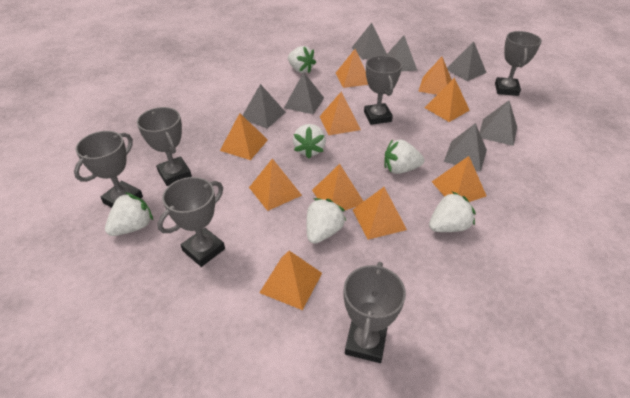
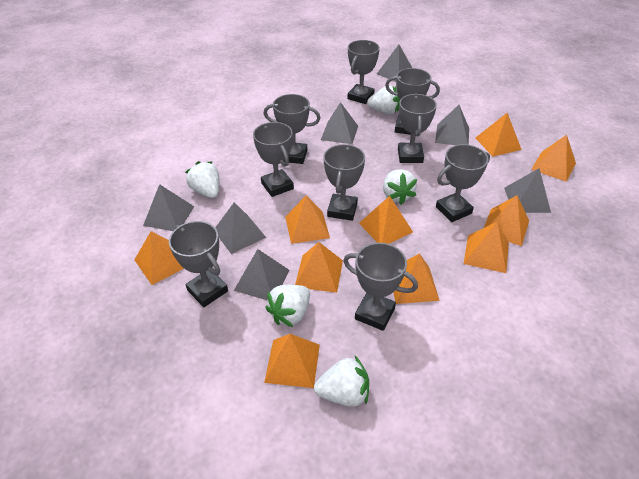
grey trophy: [74,131,143,208] [137,107,192,186] [157,177,225,267] [344,262,406,363] [364,55,402,125] [495,31,542,96] = 6 -> [169,221,228,307] [253,122,294,197] [264,94,321,164] [323,144,365,221] [343,243,418,331] [347,40,380,104] [385,68,440,135] [398,94,437,163] [436,144,490,222] = 9
white strawberry: [105,192,153,236] [288,46,316,73] [293,124,326,159] [306,198,346,244] [384,139,424,174] [429,192,476,232] = 6 -> [185,161,220,198] [265,285,310,327] [314,356,369,407] [367,85,400,114] [383,169,417,205] = 5

